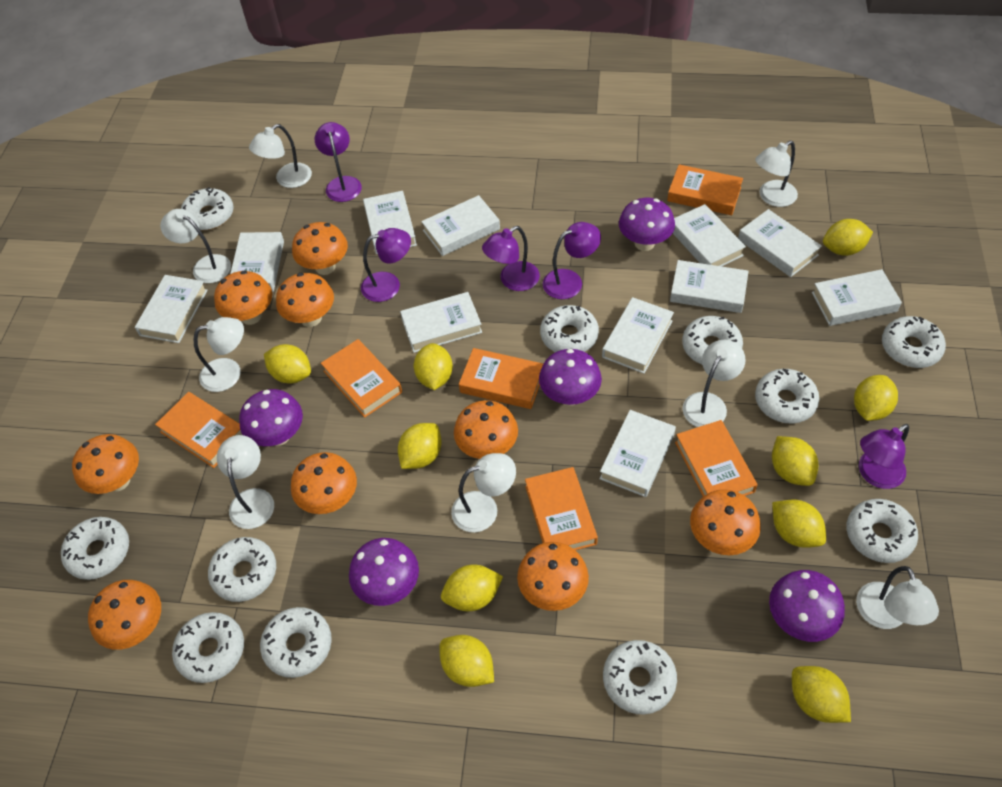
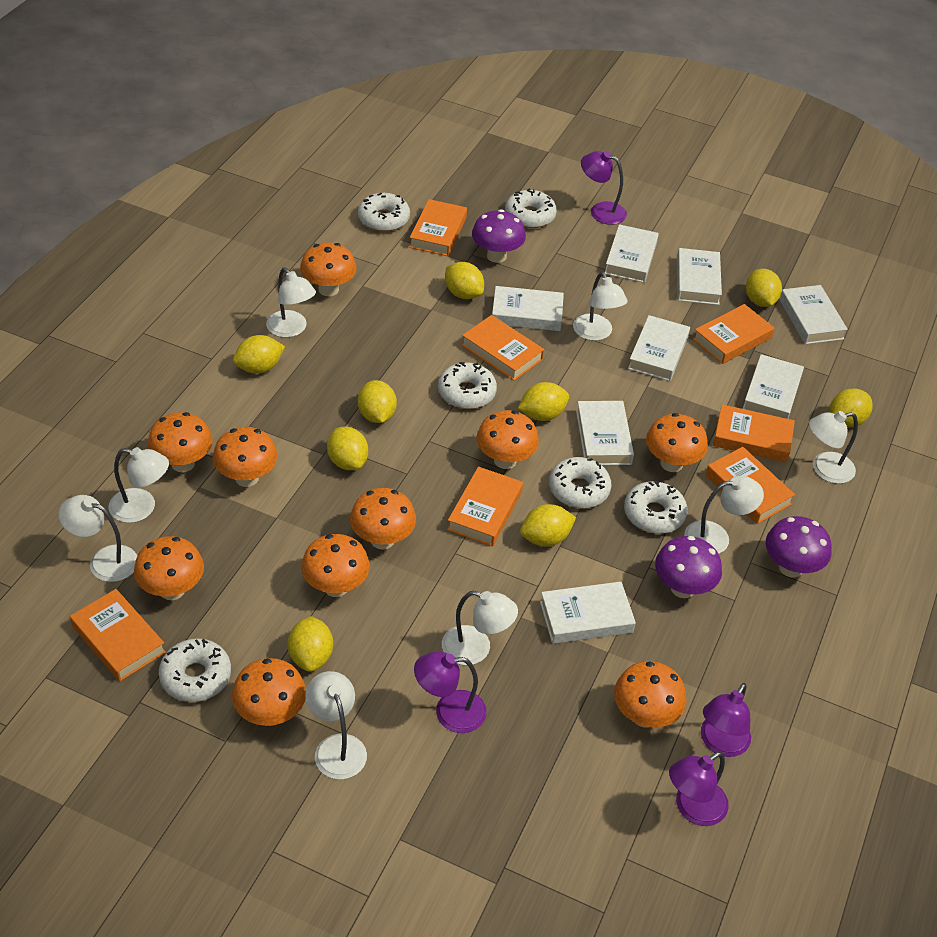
orange book: [155,392,242,468] [321,339,402,418] [459,348,543,409] [525,467,598,550] [667,164,743,215] [675,420,758,496] = 6 -> [70,589,166,681] [409,199,467,256] [447,466,523,546] [462,315,544,381] [693,304,774,364] [705,447,795,524] [713,404,795,462] = 7
orange mushroom: [72,434,139,494] [88,580,161,650] [214,271,272,325] [276,273,334,327] [291,452,357,514] [292,222,348,275] [454,400,518,459] [517,542,589,611] [690,489,761,555] = 9 -> [134,536,204,600] [148,412,213,472] [213,427,277,487] [232,658,306,726] [300,242,356,296] [301,534,370,597] [350,488,416,550] [477,410,539,469] [614,661,687,728] [646,413,708,472] = 10
purple lamp: [314,122,362,202] [361,228,411,302] [482,226,540,291] [543,222,601,299] [859,424,909,489] = 5 -> [414,651,487,733] [581,151,627,225] [669,752,729,826] [701,683,751,757] = 4
purple mushroom: [239,389,303,446] [349,538,419,606] [539,349,602,406] [619,198,675,251] [769,570,845,642] = 5 -> [472,209,526,263] [655,536,722,598] [766,516,832,578] = 3
white book: [135,275,208,343] [230,232,284,292] [363,191,417,254] [400,292,482,353] [421,195,500,256] [599,410,676,497] [602,297,674,374] [670,260,749,313] [673,204,746,266] [738,209,822,277] [812,269,902,326] = 11 -> [492,286,564,331] [540,582,636,644] [576,401,634,465] [605,224,659,283] [628,315,690,381] [677,248,722,305] [743,354,804,419] [779,285,848,344] = 8
white donut: [61,517,129,580] [172,612,244,683] [181,187,234,230] [208,537,276,602] [260,607,332,678] [540,305,599,352] [603,640,677,715] [682,316,743,364] [755,369,819,424] [846,499,918,563] [882,316,946,368] = 11 -> [159,638,231,702] [358,193,410,232] [438,362,497,409] [505,188,557,228] [549,457,611,508] [624,480,688,534] = 6
yellow lemon: [264,344,311,384] [398,423,442,469] [414,343,453,390] [439,635,494,687] [441,565,503,611] [772,436,818,486] [772,500,826,548] [792,666,851,723] [823,219,873,256] [854,375,898,421] = 10 -> [233,335,285,374] [288,616,333,672] [327,427,368,470] [358,380,397,423] [445,262,484,299] [518,382,569,421] [520,504,576,547] [746,269,782,307] [830,389,873,427] = 9

